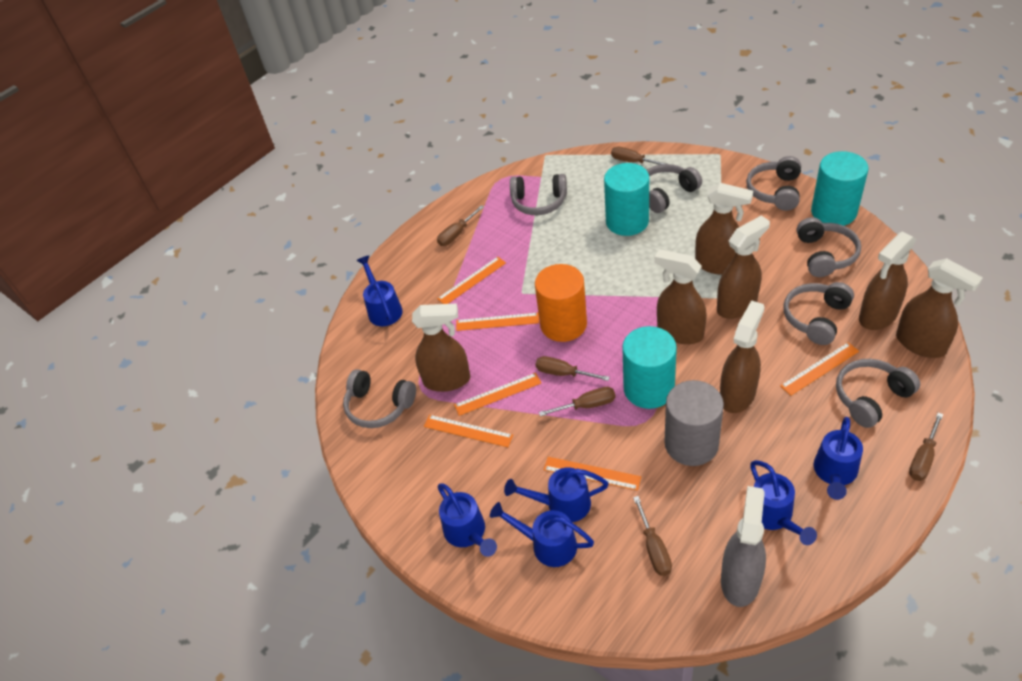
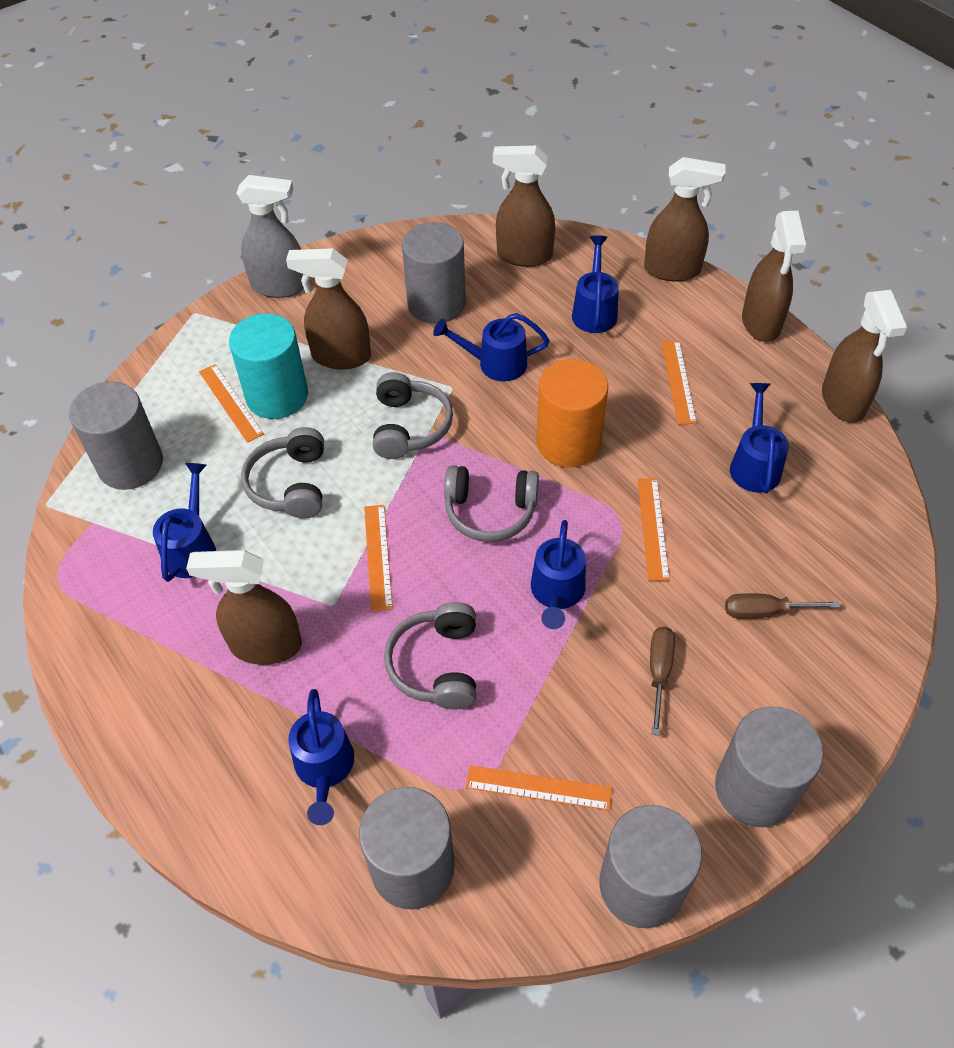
brown screwdriver: [437,205,484,246] [536,356,610,381] [539,387,616,416] [611,147,667,165] [633,496,672,576] [909,412,943,481] = 6 -> [650,627,675,736] [725,593,840,619] = 2
brown spray bottle: [412,303,470,392] [654,249,707,344] [695,183,753,275] [717,216,770,319] [720,300,765,413] [859,232,916,330] [896,258,983,358] = 7 -> [186,550,302,665] [286,248,371,370] [493,146,555,267] [644,157,726,282] [742,211,806,342] [822,290,907,423] = 6
grey cylinder: [665,380,724,466] = 1 -> [69,381,163,490] [359,787,455,910] [402,222,466,324] [599,805,702,928] [715,706,824,828] = 5
grey headphones: [343,369,416,428] [510,174,567,215] [647,164,702,213] [746,156,801,211] [783,282,854,345] [797,217,861,277] [836,359,920,428] = 7 -> [241,427,324,518] [373,372,453,459] [384,602,476,710] [444,465,539,542] = 4
orange ruler: [424,415,513,447] [437,257,506,304] [454,373,541,416] [456,313,539,331] [544,457,641,490] [780,342,859,395] = 6 -> [199,364,264,443] [364,505,393,611] [466,765,612,810] [637,478,670,581] [662,340,697,424] = 5
turquoise cylinder: [604,163,649,236] [622,326,677,409] [811,151,869,226] = 3 -> [229,314,308,419] = 1

